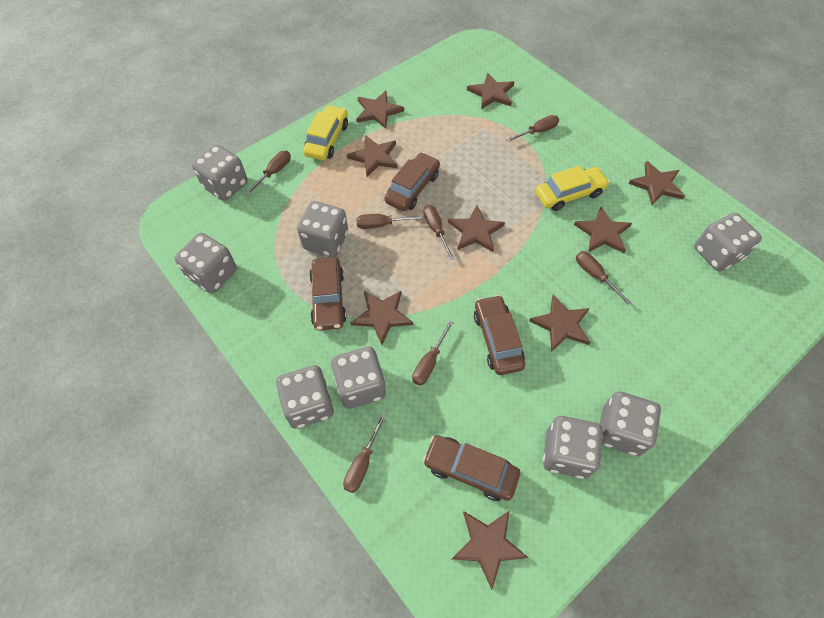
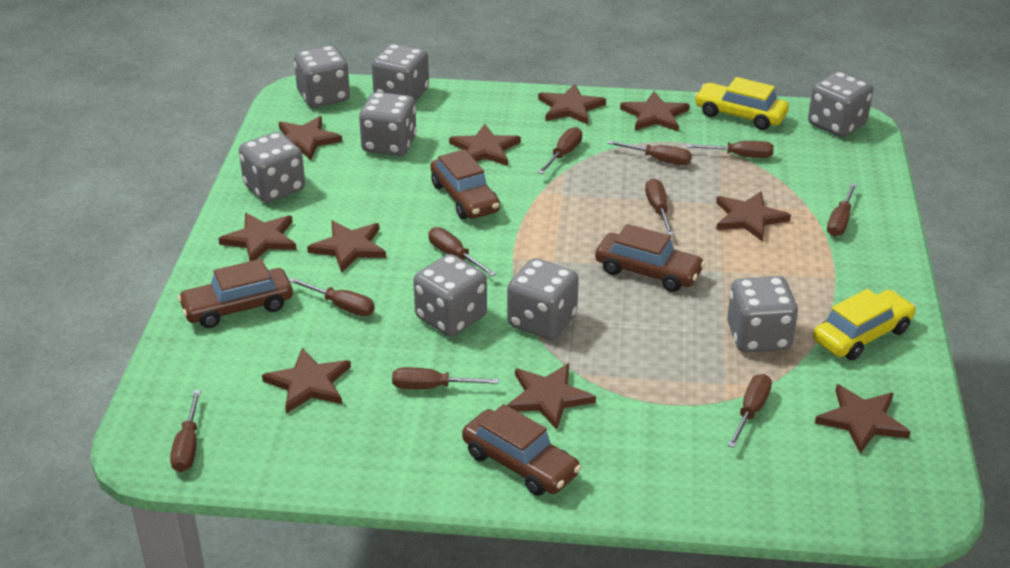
brown screwdriver: [245,151,291,195] [343,413,387,493] [356,214,424,229] [412,321,454,385] [424,205,455,260] [506,115,559,142] [576,251,631,305] = 7 -> [170,390,201,472] [289,277,375,316] [392,367,499,389] [428,227,496,277] [537,127,582,174] [607,140,692,165] [645,178,674,235] [687,141,774,158] [728,374,772,448] [827,183,857,237] = 10
brown star: [347,135,398,177] [351,291,413,345] [356,91,404,129] [448,205,505,252] [452,511,528,590] [467,72,514,109] [529,294,591,352] [574,207,632,253] [628,161,685,205] = 9 -> [218,213,297,261] [262,348,351,413] [278,116,342,160] [307,221,386,273] [449,124,521,166] [507,363,596,430] [538,84,606,125] [620,91,690,131] [716,191,791,241] [815,384,910,454] = 10

